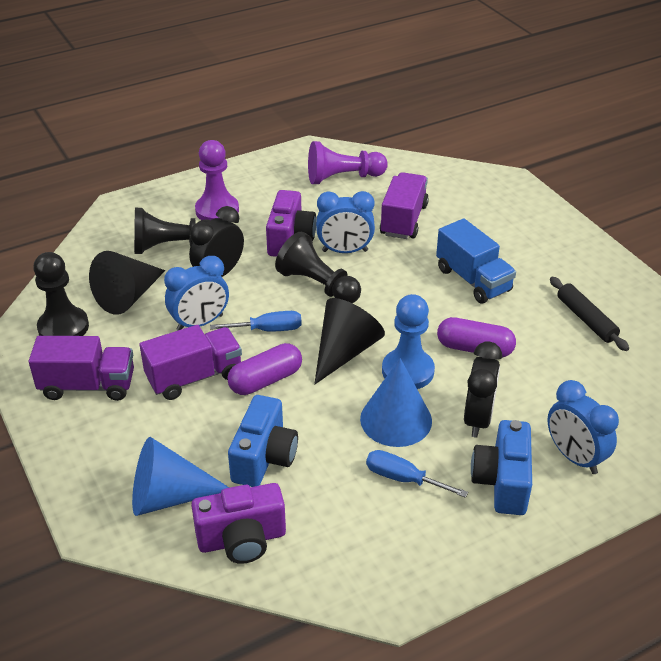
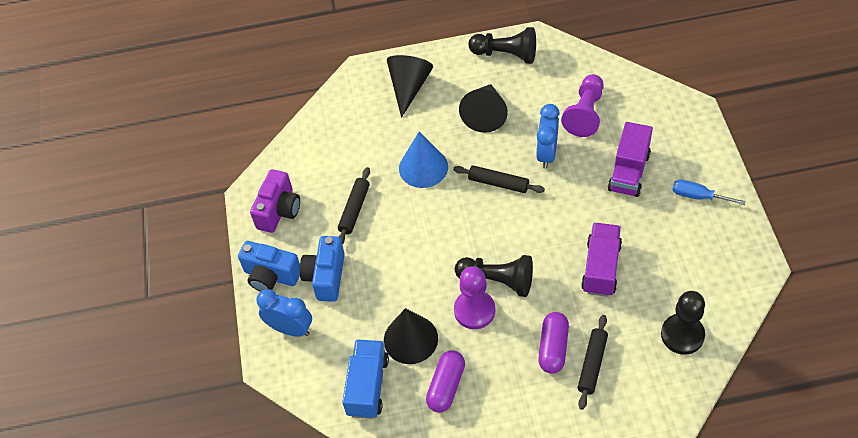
black clock: [189,206,244,277] [464,341,502,438] = 2 -> none = 0
black cone: [89,251,165,315] [314,298,385,385] = 2 -> [384,308,438,364] [387,55,433,118] [459,84,508,133] = 3
black rolling pin: [550,277,629,351] = 1 -> [338,167,370,244] [453,165,545,193] [578,315,608,410] = 3
blue clock: [164,256,229,330] [316,191,375,253] [547,380,619,474] = 3 -> [256,289,312,337] [536,104,560,169] = 2
blue cone: [132,437,229,516] [360,358,432,447] = 2 -> [399,132,448,188] = 1
blue pawn: [382,294,435,389] = 1 -> none = 0
blue screwdriver: [210,311,302,331] [366,450,468,498] = 2 -> [673,180,746,205] = 1
purple camera: [191,483,286,564] [266,190,316,257] = 2 -> [250,169,300,233] = 1
purple truck: [29,336,134,401] [139,325,242,400] [380,172,429,239] = 3 -> [581,223,622,297] [608,122,653,197] = 2

